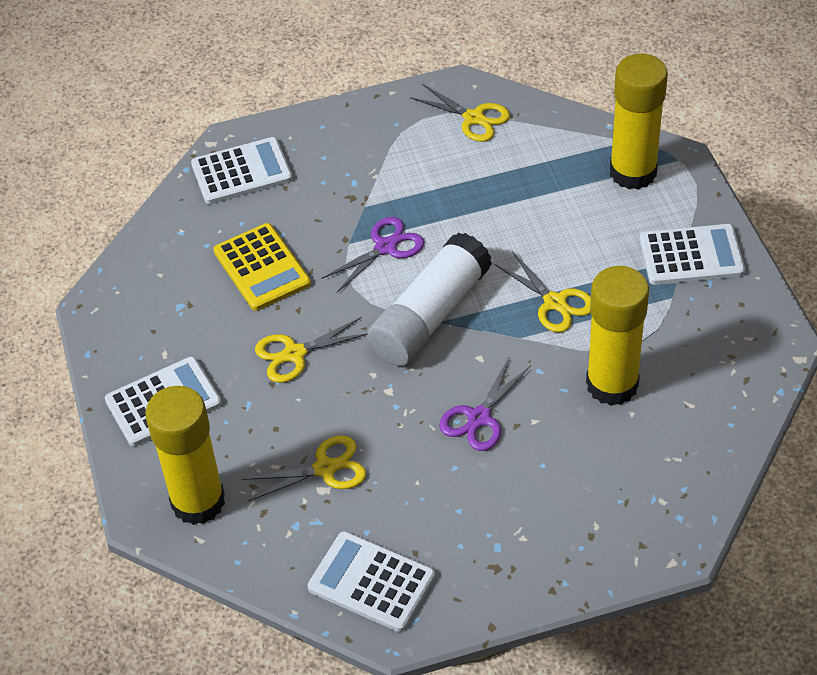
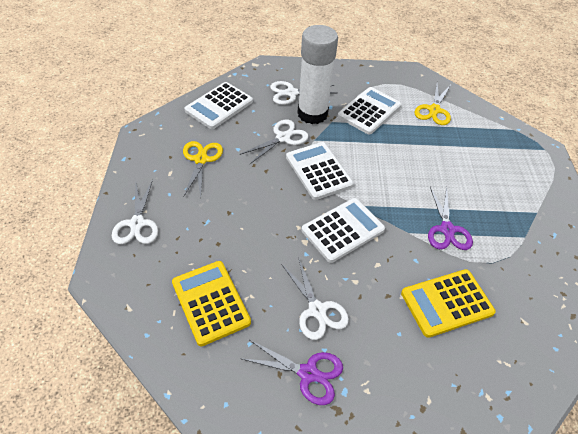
white scissors: none = 0 -> [112,180,158,244] [240,120,308,164] [270,81,335,105] [281,257,349,340] = 4
yellow calculator: [214,223,311,311] = 1 -> [172,261,251,346] [401,269,496,338] = 2
yellow glue stick: [145,386,225,525] [586,266,649,406] [610,54,668,190] = 3 -> none = 0
yellow scissors: [242,436,366,501] [255,317,368,383] [410,84,510,142] [495,251,591,333] = 4 -> [183,141,223,197] [415,84,451,125] = 2

